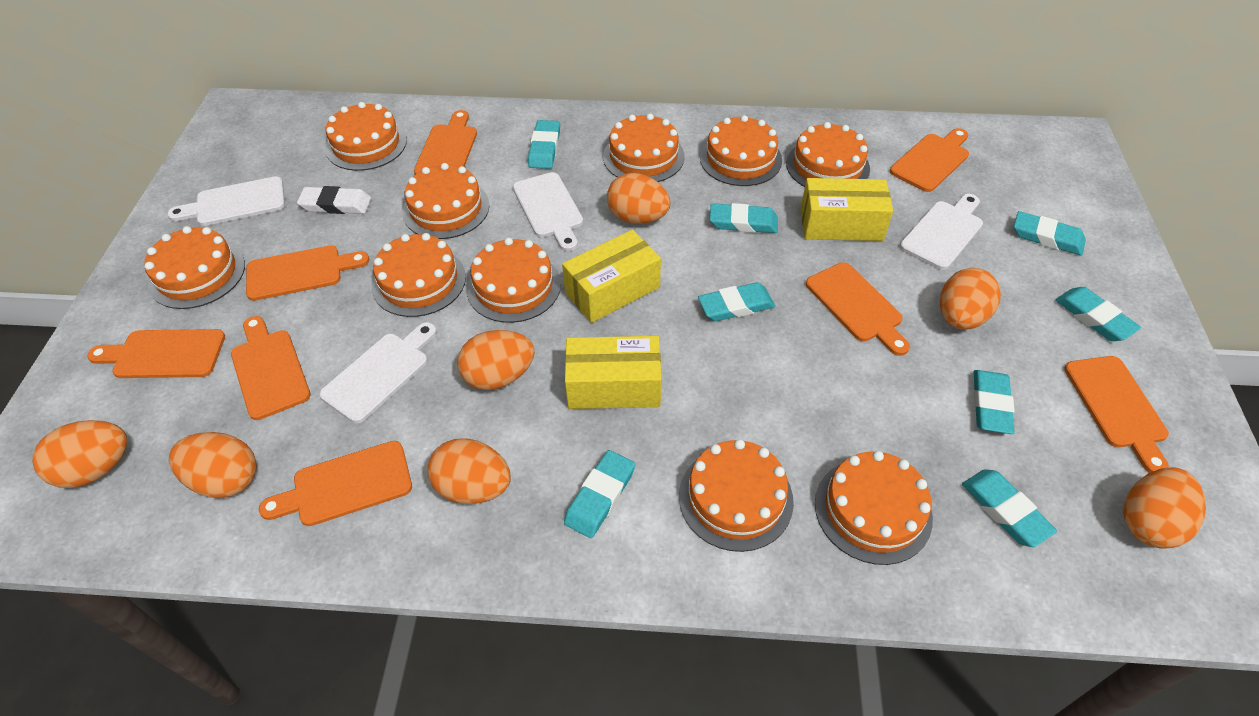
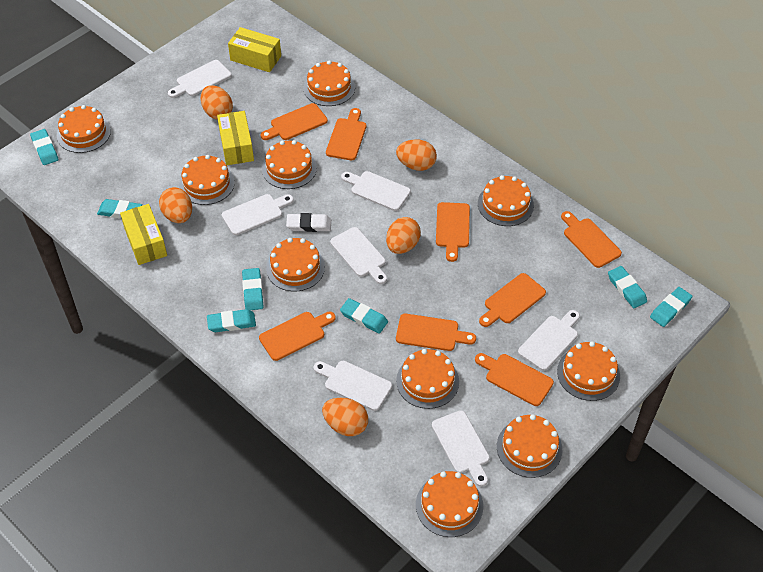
orange egg: [32,420,127,488] [169,432,257,498] [427,438,511,504] [457,330,535,390] [607,173,671,224] [940,268,1001,330] [1123,467,1206,549] = 7 -> [159,187,192,223] [201,85,233,120] [322,398,368,436] [386,217,421,254] [396,139,437,171] = 5
turquoise eraser: [528,120,560,169] [564,450,635,538] [698,282,775,321] [710,203,778,233] [962,469,1057,547] [973,370,1015,434] [1014,211,1086,255] [1055,287,1141,341] = 8 -> [30,129,58,165] [97,199,142,219] [207,309,256,332] [242,268,263,310] [340,298,388,334] [608,266,647,308] [650,287,693,327] = 7
white cutting board: [167,176,285,226] [319,322,437,423] [513,172,583,251] [900,194,983,270] = 4 -> [168,60,232,98] [222,194,294,235] [314,361,392,411] [330,227,387,284] [341,171,411,211] [432,410,490,487] [518,310,580,371] = 7

